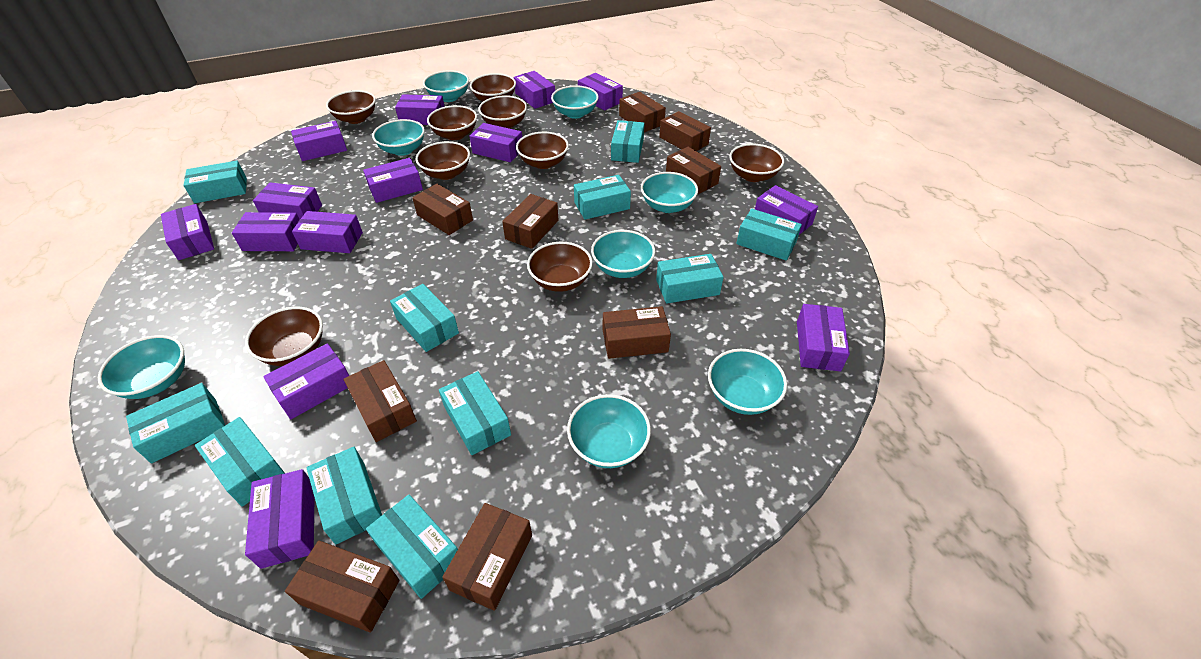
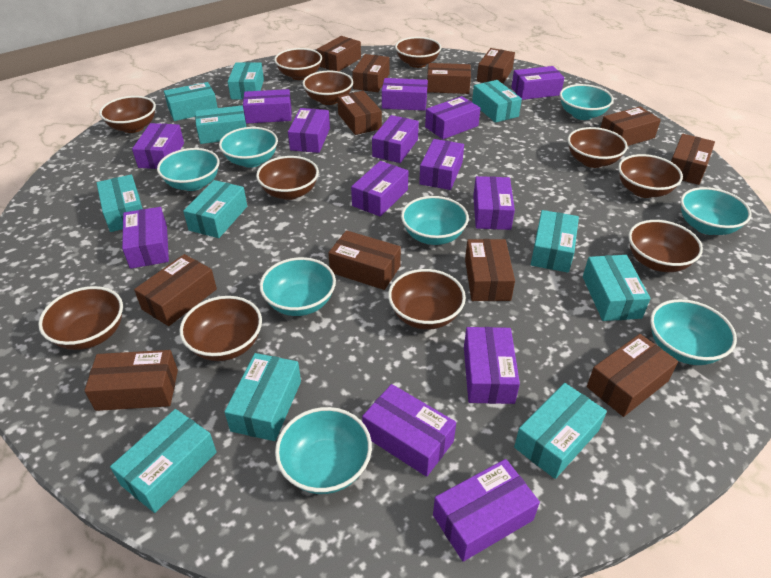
brown bowl: [245,307,323,366] [326,90,376,124] [415,141,470,180] [427,105,477,140] [470,73,516,102] [478,95,527,129] [516,132,569,169] [527,242,593,292] [729,144,784,182] = 9 -> [38,286,123,350] [99,96,156,133] [179,296,262,361] [256,156,319,200] [274,48,322,80] [302,71,353,105] [388,269,466,330] [395,37,441,68] [568,127,628,168] [618,154,683,198] [628,220,703,272] = 11
brown box: [285,541,399,633] [344,360,417,442] [412,184,473,235] [442,503,532,611] [502,194,559,249] [603,306,671,359] [619,92,666,132] [659,111,711,151] [666,147,721,194] = 9 -> [84,350,178,411] [134,254,217,326] [317,36,361,71] [328,230,401,290] [337,91,382,135] [352,54,390,92] [427,63,471,94] [465,239,515,301] [477,48,515,84] [587,334,678,417] [601,106,661,146] [671,134,715,185] = 12

